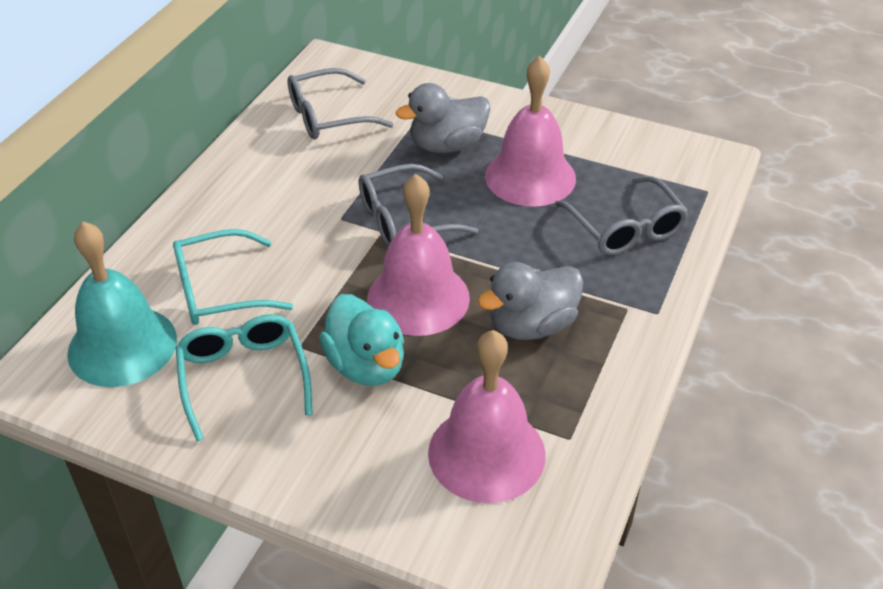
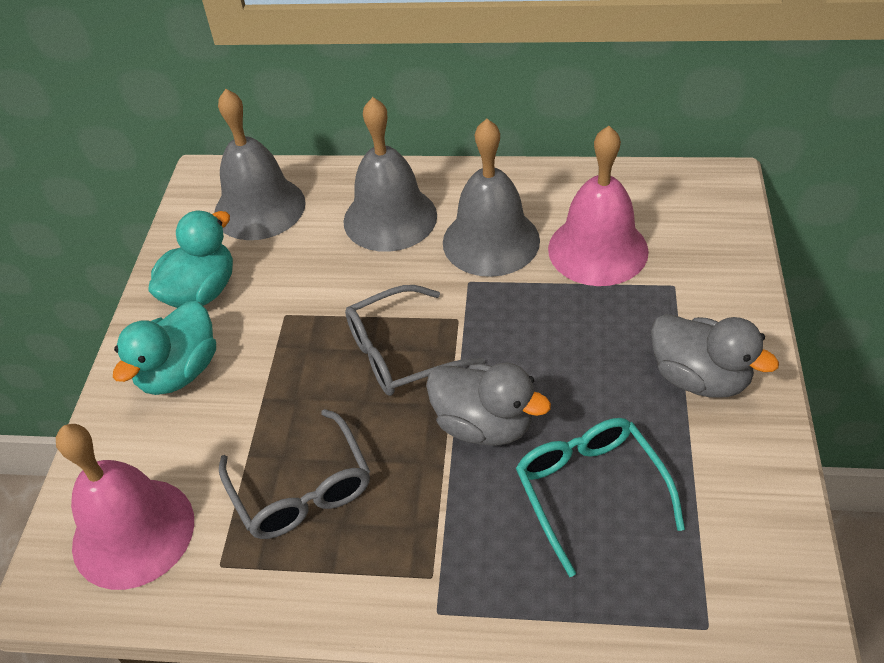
grey bell: none = 0 -> [214,89,306,240] [343,97,437,252] [443,119,540,277] = 3
grey glasses: [287,68,393,140] [359,164,478,247] [555,176,689,255] = 3 -> [219,409,370,539] [345,285,485,396] = 2
pink bell: [367,174,470,336] [428,330,546,503] [485,56,576,206] = 3 -> [56,424,194,590] [548,126,649,286] = 2
turquoise bell: [67,221,177,387] = 1 -> none = 0
turquoise duck: [319,294,404,386] = 1 -> [113,301,216,395] [148,211,233,308] = 2
turquoise glasses: [173,229,293,325] [176,314,313,441] = 2 -> [516,418,685,577] = 1

